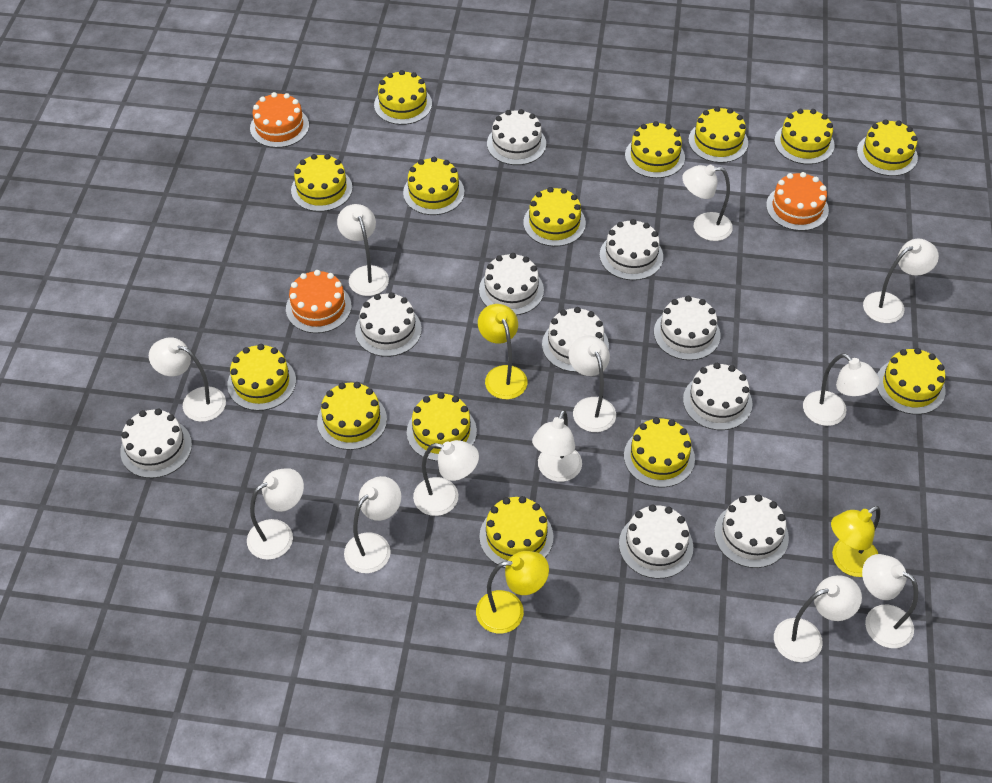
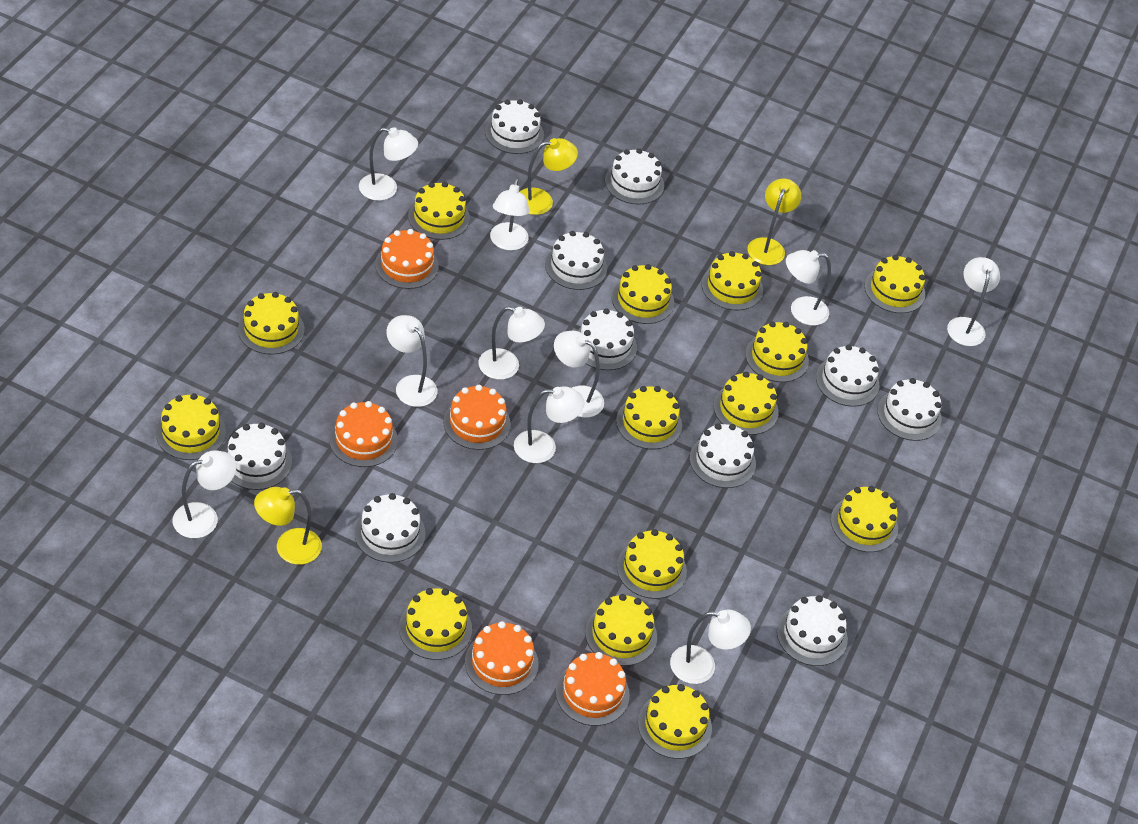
orange cake: [250,92,309,148] [286,270,352,333] [766,172,829,231] = 3 -> [329,401,398,467] [375,229,439,289] [443,385,511,450] [465,621,539,695] [556,652,630,726] = 5
white lamp: [149,337,226,422] [247,468,304,560] [337,204,389,296] [344,476,401,573] [413,440,479,516] [532,410,582,482] [569,335,616,432] [682,165,733,241] [774,575,862,662] [803,353,880,426] [862,554,918,648] [863,239,939,323] = 12 -> [172,450,237,538] [359,127,418,201] [386,315,437,407] [478,306,545,380] [490,179,530,251] [514,386,584,463] [554,331,604,418] [670,610,751,684] [786,250,831,326] [947,257,1000,346] = 10

